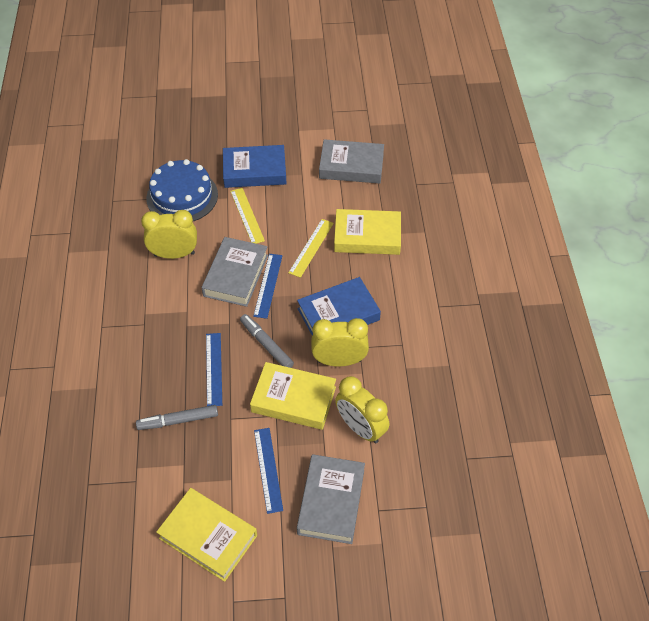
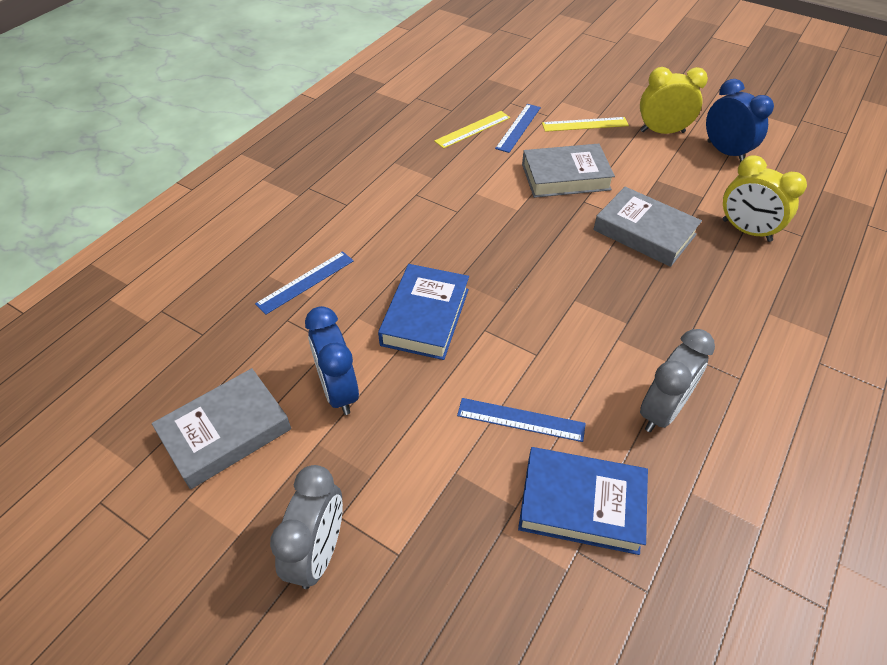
blue cake: [146,159,218,221] = 1 -> none = 0
blue clock: none = 0 -> [305,306,359,415] [706,79,774,162] = 2
grey clock: none = 0 -> [270,465,343,589] [640,329,715,432] = 2
grey marker: [136,405,218,430] [240,314,294,368] = 2 -> none = 0
yellow book: [156,488,257,582] [250,362,336,430] [334,209,401,255] = 3 -> none = 0
yellow clock: [141,210,197,259] [311,318,369,367] [335,376,389,443] = 3 -> [640,67,708,134] [723,155,807,242] = 2

